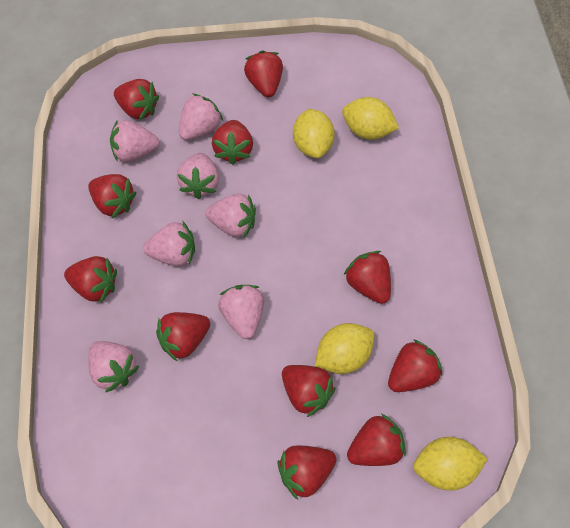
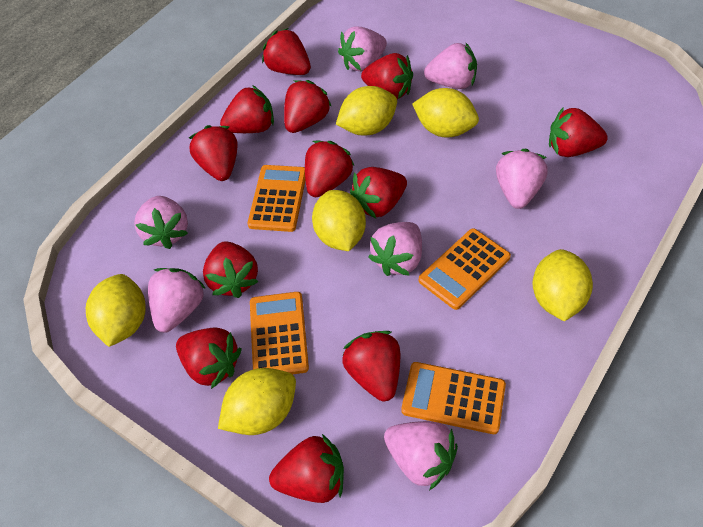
orange calculator: none = 0 -> [248,165,306,232] [250,292,309,374] [401,362,506,434] [419,229,511,310] = 4
red strawberry: [64,256,117,303] [88,174,137,218] [114,79,159,120] [156,312,210,362] [212,120,253,165] [244,51,283,97] [277,445,337,500] [282,365,335,417] [344,251,391,304] [347,414,406,466] [388,339,442,392] = 11 -> [176,328,242,389] [189,125,238,181] [203,241,259,298] [220,85,274,133] [262,28,311,75] [269,434,344,503] [284,80,332,133] [305,141,354,197] [342,331,400,401] [350,167,407,218] [361,53,413,99] [549,107,608,157] = 12
yellow lemon: [293,109,335,158] [314,323,375,374] [342,97,399,140] [413,437,488,491] = 4 -> [86,274,146,347] [218,368,296,435] [312,190,366,251] [336,86,397,136] [412,88,479,137] [532,249,593,321] = 6

